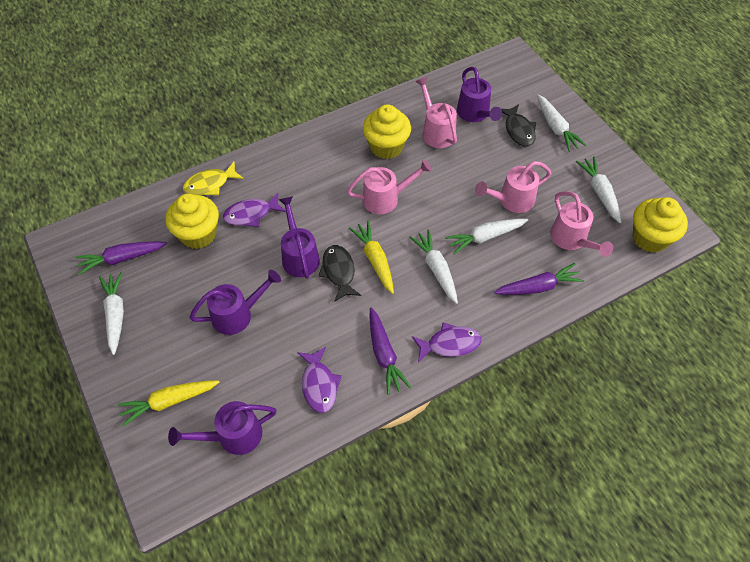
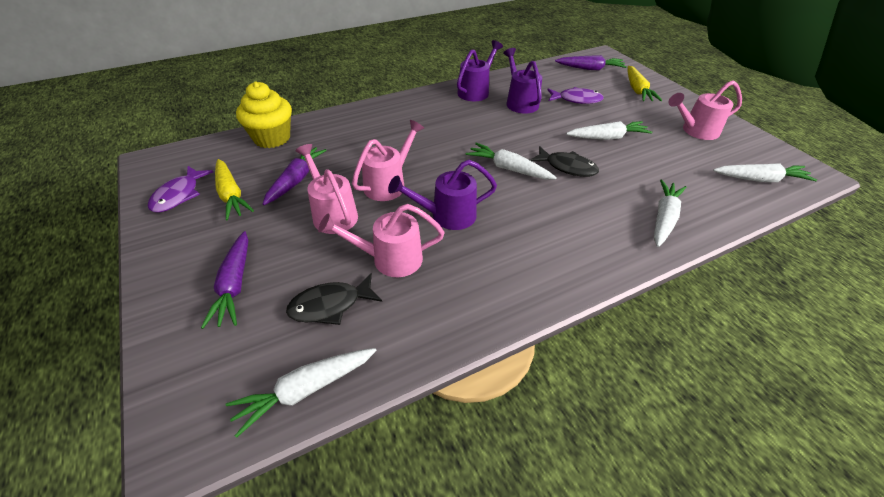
purple fish: [223,193,286,227] [297,347,342,413] [412,323,482,362] = 3 -> [148,166,213,212] [548,87,604,104] = 2
purple watering can: [168,401,277,455] [189,270,281,335] [279,196,320,279] [457,67,502,122] = 4 -> [388,160,497,230] [457,40,503,101] [503,48,542,114] = 3
yellow cupcake: [166,194,219,249] [363,105,411,159] [632,197,688,253] = 3 -> [236,81,292,148] = 1
yellow fish: [183,162,244,195] = 1 -> none = 0

